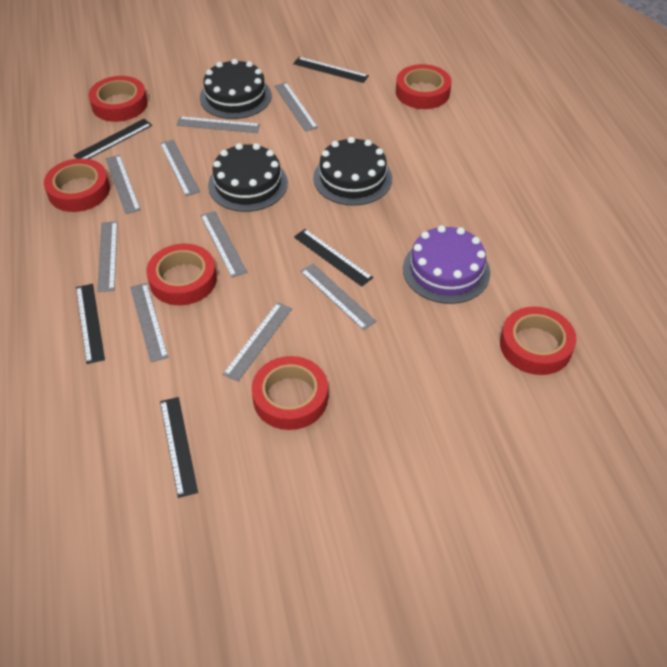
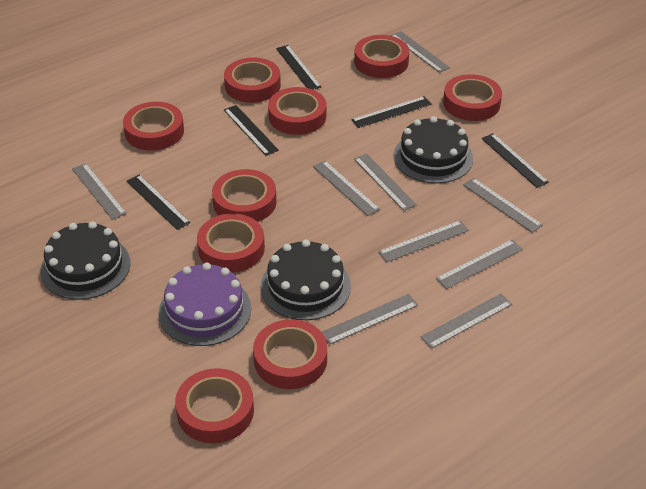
red tape: [44,158,110,212] [89,76,148,122] [146,243,217,305] [252,356,328,430] [396,64,451,109] [500,306,576,375] = 6 -> [123,102,184,151] [175,368,254,443] [197,213,265,273] [212,169,277,222] [224,57,281,103] [253,319,327,389] [268,87,326,135] [354,35,409,78] [443,74,502,121] = 9

